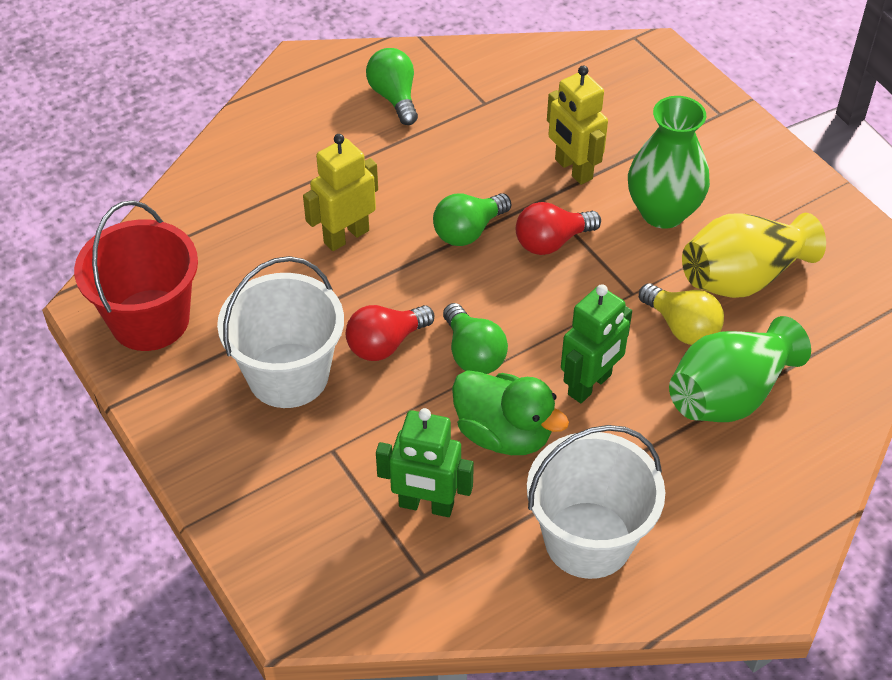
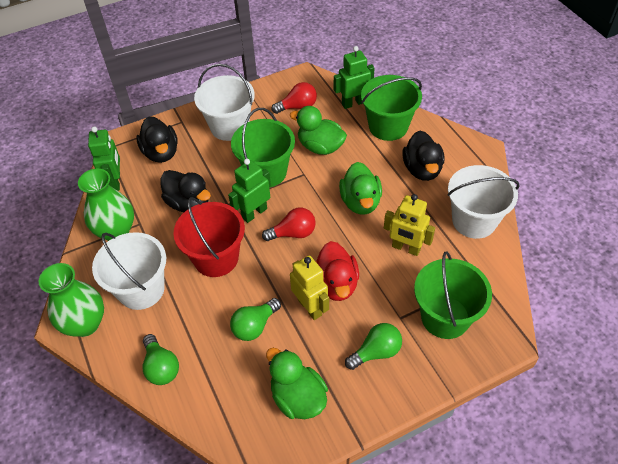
black duck: none = 0 -> [136,116,178,163] [161,170,211,212] [402,131,444,181] = 3
green bucket: none = 0 -> [231,108,295,188] [361,75,422,141] [414,251,492,339] = 3
green duck: [452,370,569,455] = 1 -> [266,348,328,419] [289,106,347,155] [339,162,382,215] = 3
green robot: [376,408,474,517] [561,284,632,403] = 2 -> [88,126,120,191] [228,159,271,223] [334,46,374,109] = 3
red duck: none = 0 -> [316,241,359,301] = 1
white bucket: [217,256,344,408] [527,425,665,579] = 2 -> [92,232,166,310] [194,64,255,141] [447,165,520,239] = 3
yellow light bulb: [639,283,724,345] = 1 -> none = 0
yellow vase: [682,213,826,298] = 1 -> none = 0

